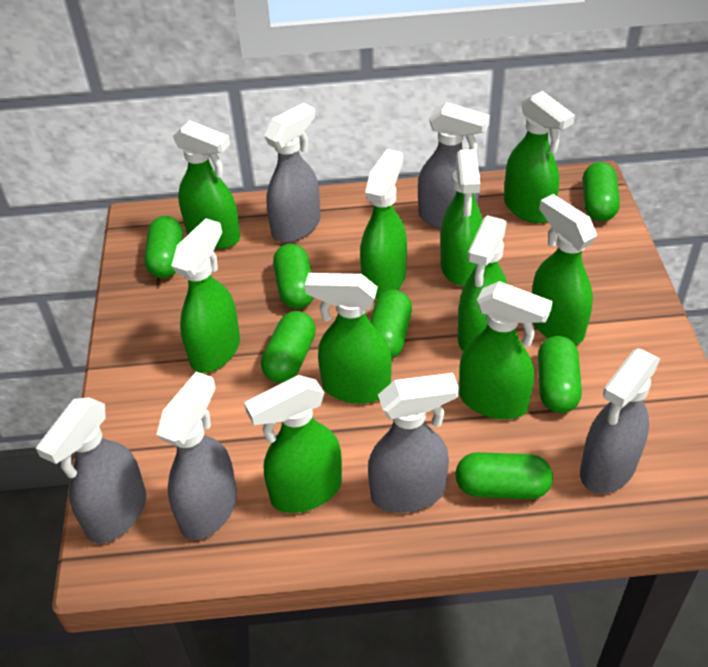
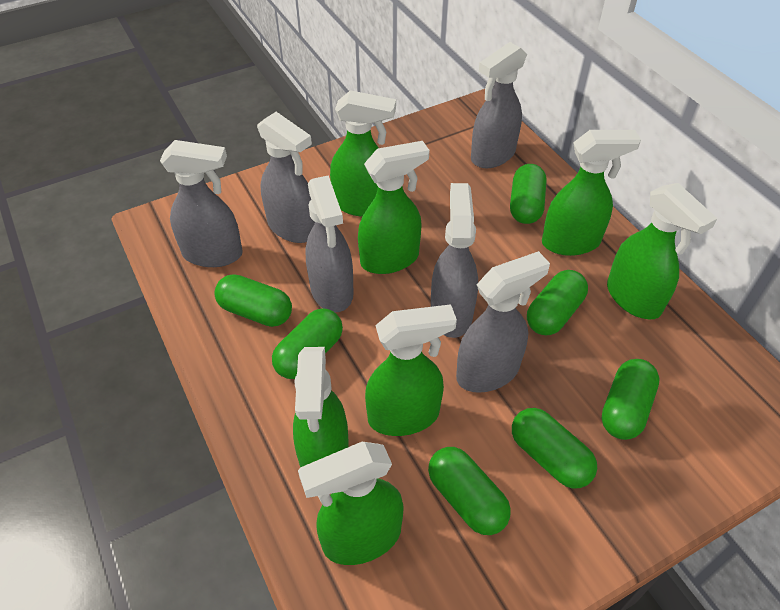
green spray bottle: [171,218,240,373] [173,120,240,249] [244,375,342,513] [305,273,392,404] [360,149,407,299] [441,149,483,286] [458,215,507,351] [459,281,553,419] [504,91,575,223] [532,194,597,345] = 10 -> [293,347,349,468] [298,442,404,565] [330,90,396,217] [358,141,430,274] [365,304,457,436] [542,130,641,256] [607,183,718,320] = 7

